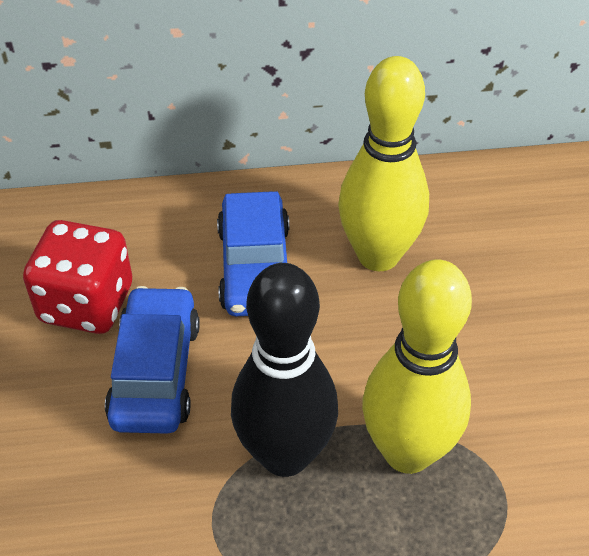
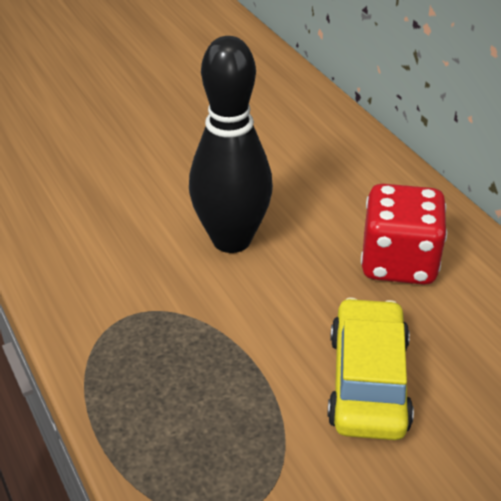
blue car: [105,286,200,434] [217,191,289,316] = 2 -> none = 0
yellow bowling pin: [338,56,429,271] [362,259,472,474] = 2 -> none = 0
yellow car: none = 0 -> [327,297,414,440] = 1

